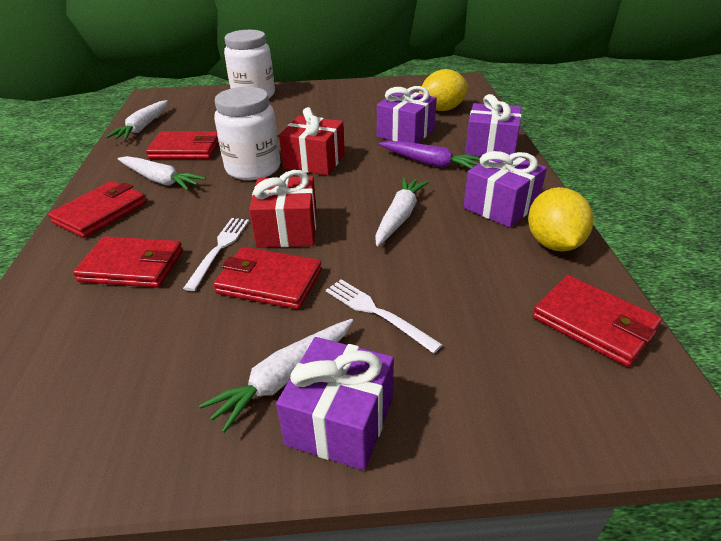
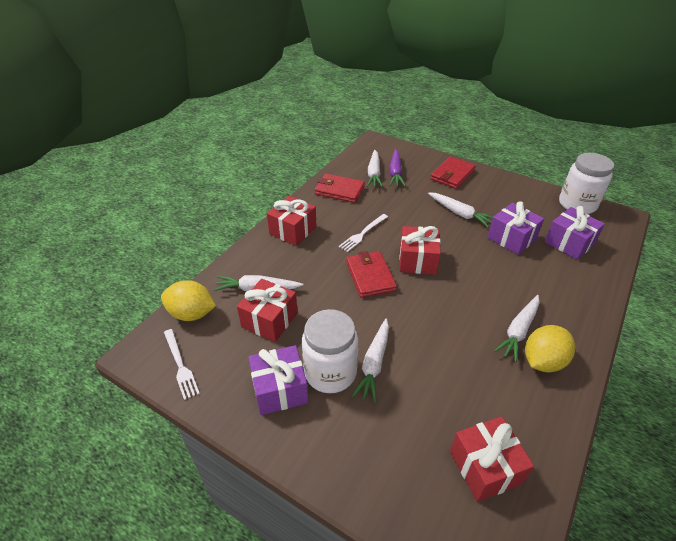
purple gift: [276,337,394,470] [377,86,437,143] [464,151,547,228] [465,94,521,157] = 4 -> [249,345,308,415] [487,201,544,255] [545,206,605,260] = 3
red gift: [249,170,317,248] [279,107,345,176] = 2 -> [237,279,298,342] [267,196,317,246] [399,226,441,275] [450,416,534,502] = 4
red wallet: [48,181,146,238] [73,236,183,288] [146,131,219,159] [213,247,322,309] [532,275,662,367] = 5 -> [315,174,365,203] [346,251,397,298] [430,157,475,189] = 3
white carrot: [106,100,168,140] [118,156,206,191] [199,319,353,433] [375,177,429,246] = 4 -> [214,275,303,291] [352,318,389,403] [367,150,383,187] [428,192,493,227] [494,295,539,362] = 5

